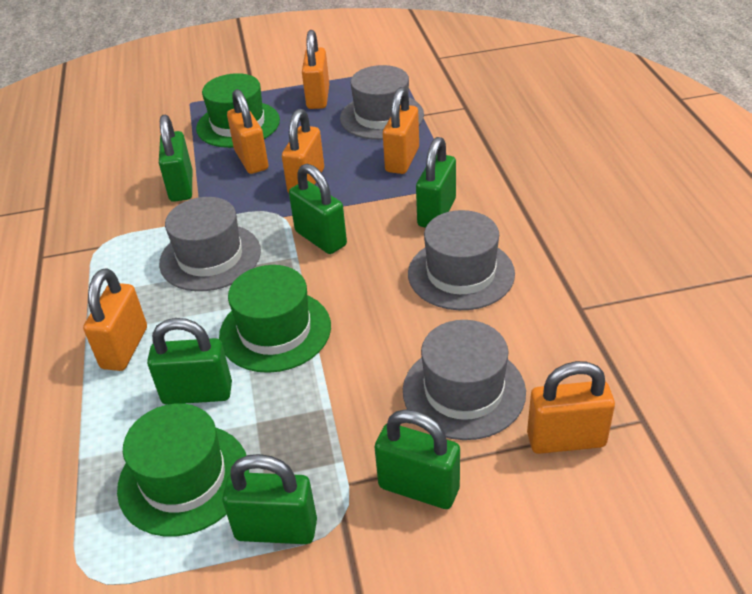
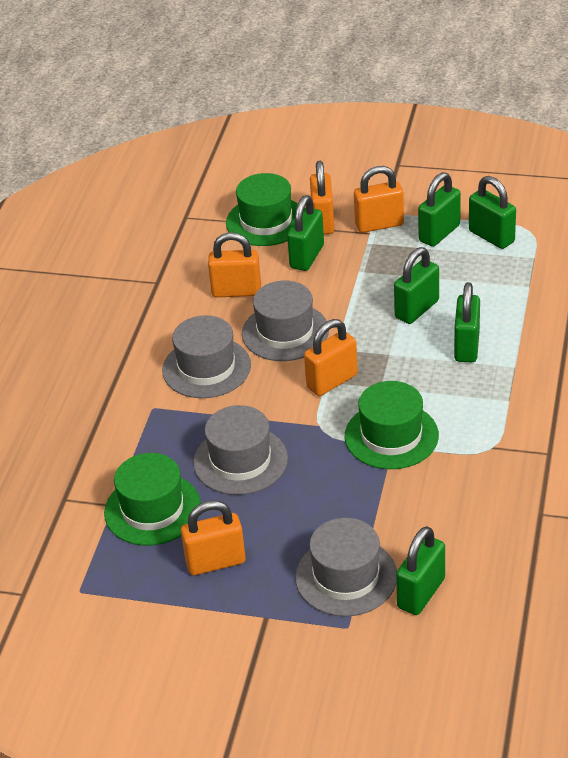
orange padlock: [83,268,147,371] [227,89,268,174] [282,109,324,193] [302,30,329,109] [383,87,419,174] [527,361,615,454] = 6 -> [181,500,246,575] [208,232,261,297] [304,319,358,396] [310,161,334,234] [354,166,404,233] = 5

